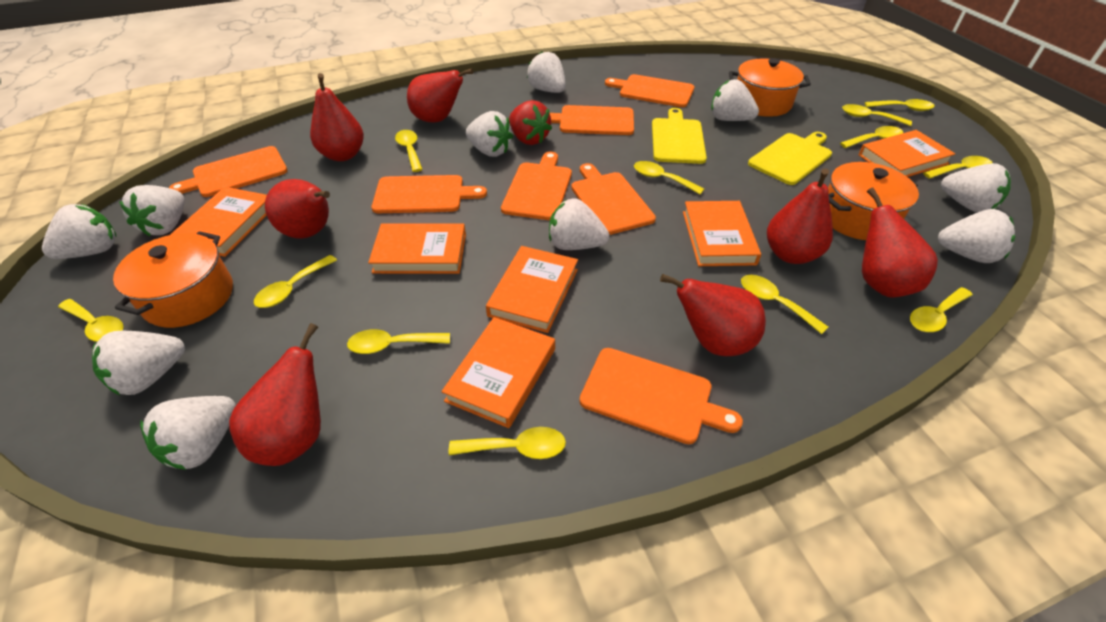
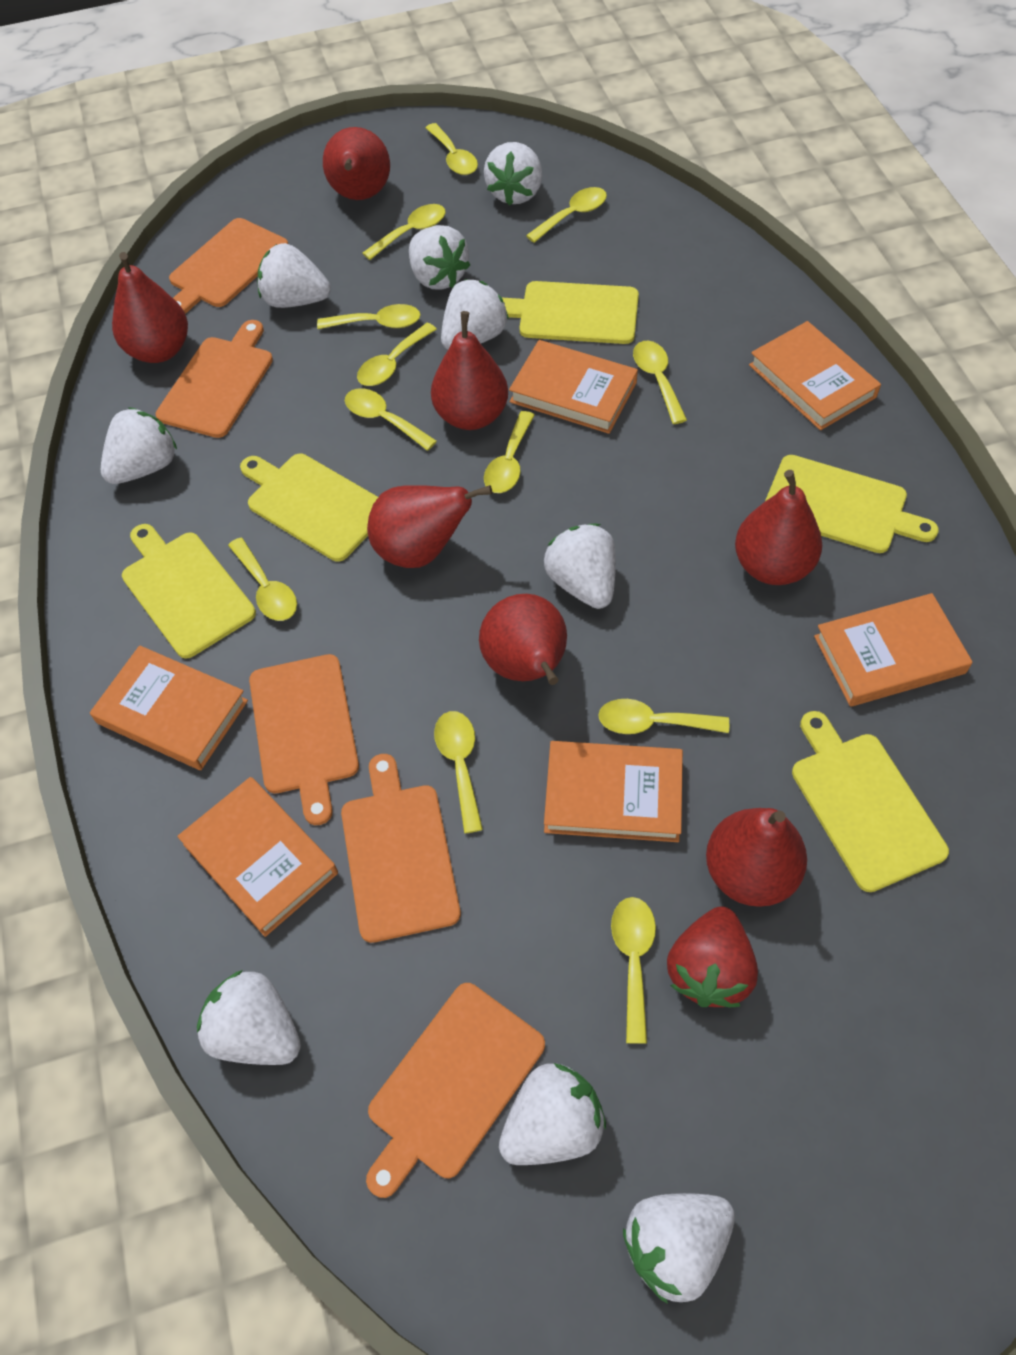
orange cutting board: [169,146,288,197] [372,175,487,213] [501,152,572,220] [550,105,634,135] [571,163,656,235] [579,348,743,444] [605,74,695,107] = 7 -> [156,320,273,438] [169,218,288,314] [249,654,359,825] [341,754,461,943] [366,983,545,1198] = 5
orange pot: [113,231,233,328] [729,58,811,117] [828,162,919,240] = 3 -> none = 0
white strawberry: [42,204,116,259] [92,331,185,395] [119,185,185,236] [140,396,236,470] [466,111,513,157] [527,51,566,93] [549,199,609,250] [711,79,759,121] [938,209,1015,263] [941,163,1011,213] = 10 -> [101,407,177,484] [197,970,301,1065] [258,243,331,308] [409,225,470,290] [441,279,509,350] [484,142,542,206] [499,1063,606,1165] [544,524,616,609] [623,1193,735,1304] = 9
yellow cutting board: [652,108,707,164] [748,132,832,185] = 2 -> [122,524,256,659] [240,454,378,562] [502,281,639,344] [765,455,939,553] [792,711,949,892] = 5

